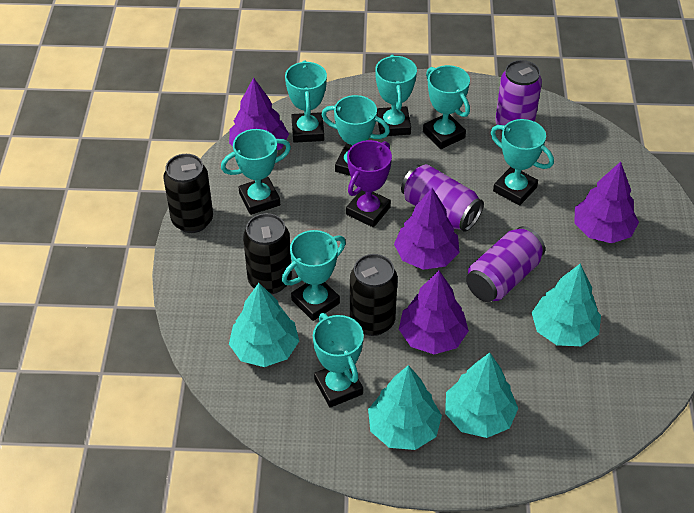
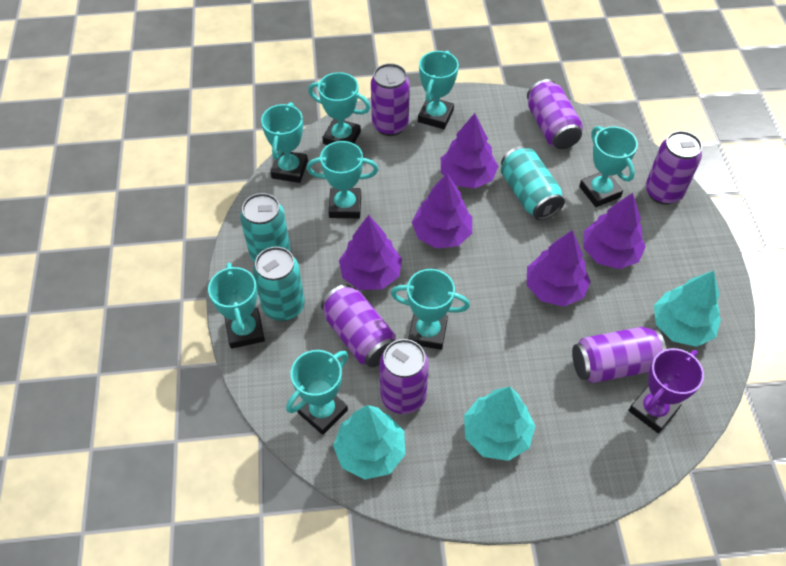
black can: [164,154,213,233] [243,213,292,294] [350,254,398,336] = 3 -> none = 0
purple can: [401,164,484,232] [466,226,545,302] [495,60,542,131] = 3 -> [321,284,396,367] [371,63,410,136] [379,339,429,414] [527,79,583,149] [572,327,666,383] [646,131,702,205] = 6
purple tree: [229,77,289,150] [394,188,460,270] [399,270,469,354] [574,162,639,243] = 4 -> [339,215,402,290] [412,173,472,248] [441,113,498,189] [527,230,591,306] [583,193,646,269] = 5
turquoise can: none = 0 -> [240,193,290,262] [253,247,305,321] [501,146,565,220] = 3
turquoise tree: [229,283,299,367] [368,365,442,450] [445,352,518,438] [532,263,601,346] = 4 -> [333,405,406,480] [464,386,535,461] [654,271,721,347] = 3

